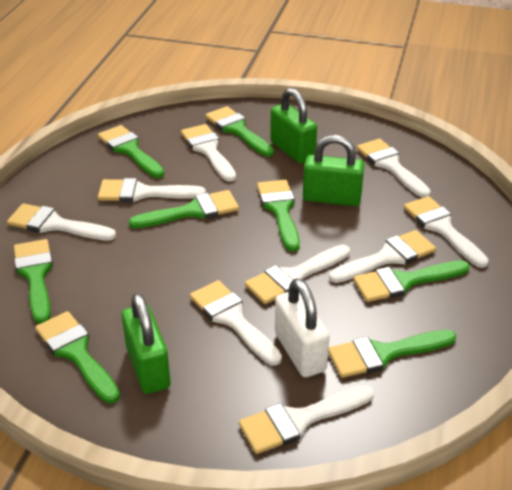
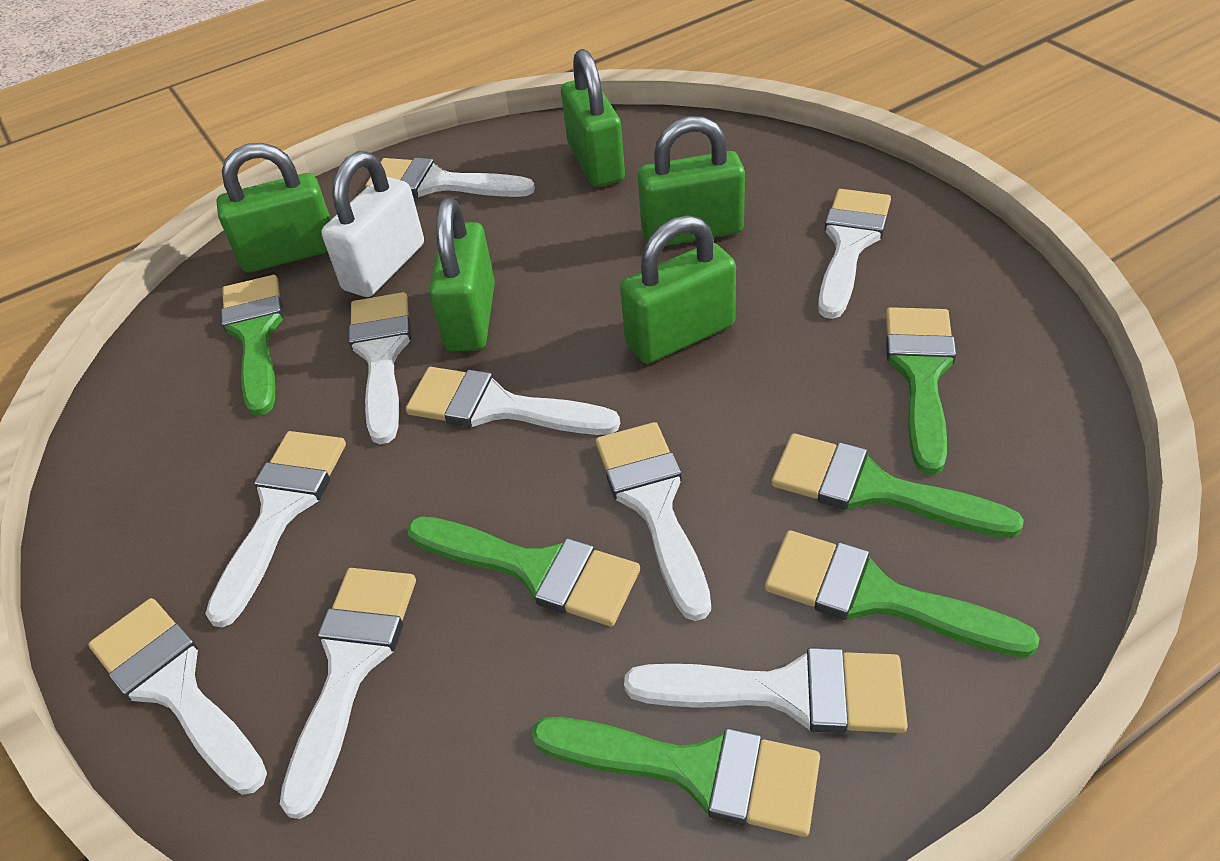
green brush: [14,239,53,324] [35,311,120,403] [98,125,165,178] [129,190,239,228] [205,106,274,157] [257,180,300,251] [328,330,457,378] [353,260,470,302] = 8 -> [221,275,284,416] [407,516,640,626] [531,717,820,837] [765,530,1040,658] [771,433,1024,538] [886,307,956,475] = 6
green padlock: [122,293,170,394] [270,88,317,164] [303,135,364,206] = 3 -> [216,143,331,272] [429,198,495,351] [561,49,625,187] [620,215,736,364] [638,116,745,246] = 5

